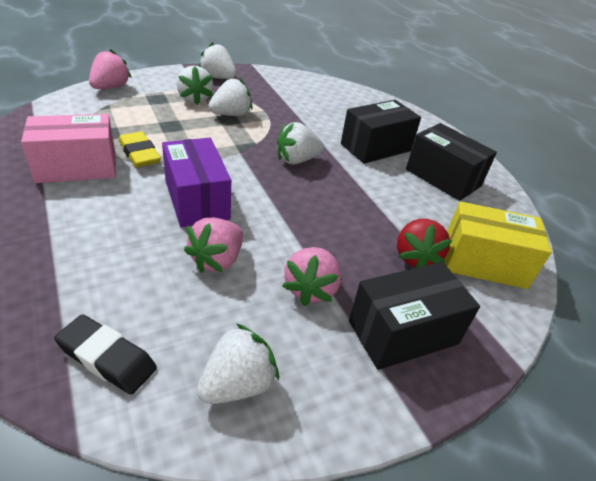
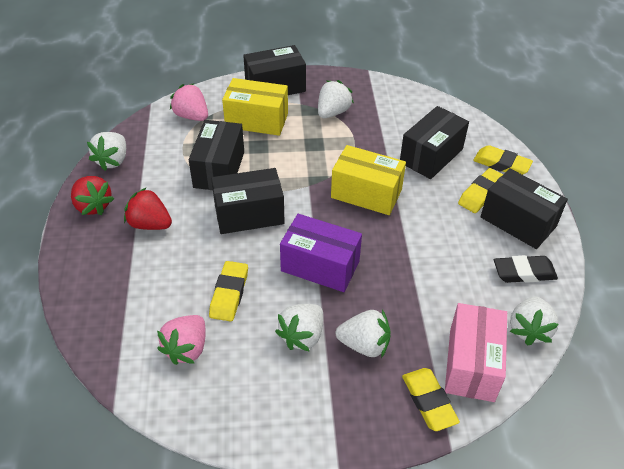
black box: [341,100,421,164] [349,262,480,370] [406,123,497,201] = 3 -> [189,120,244,190] [211,168,285,234] [243,45,306,95] [400,106,469,179] [480,168,568,249] = 5
pink strawberry: [89,49,132,89] [184,218,243,273] [283,247,341,306] = 3 -> [157,315,206,365] [170,84,208,121] = 2
red strawberry: [397,219,452,268] = 1 -> [71,176,114,215] [124,187,172,230] = 2
yellow box: [445,201,552,289] = 1 -> [222,78,288,136] [331,145,406,215] = 2
yellow eraser: [119,131,161,168] = 1 -> [209,261,248,321] [402,368,460,431] [458,168,503,213] [473,145,533,175] = 4

